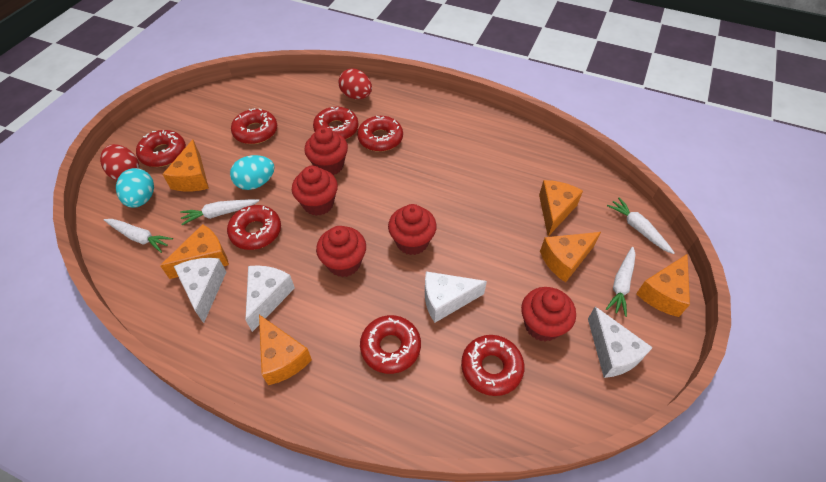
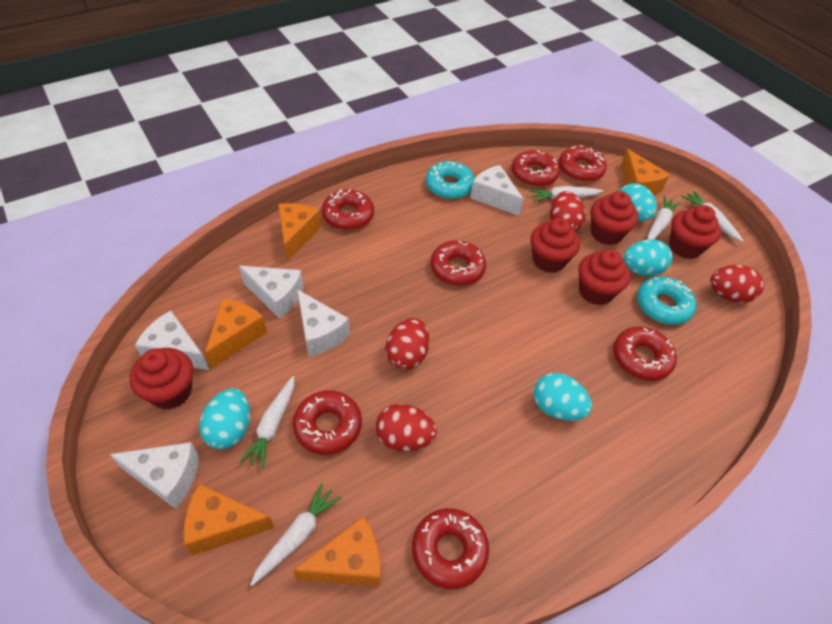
orange cheese: [160,224,229,279] [162,139,209,192] [259,315,312,385] [539,180,583,236] [540,232,601,283] [636,254,690,317] = 6 -> [183,484,275,555] [205,299,267,369] [278,203,321,262] [293,516,380,586] [621,149,670,196] = 5
red egg: [100,144,139,180] [338,68,372,99] = 2 -> [375,404,437,451] [385,318,429,370] [550,191,586,232] [710,265,764,303] = 4
turquoise donut: none = 0 -> [426,161,475,199] [637,276,697,325] = 2
turquoise egg: [116,168,154,208] [230,155,275,190] = 2 -> [199,388,250,449] [534,373,592,421] [619,183,657,221] [623,239,672,276] = 4
white carrot: [104,219,173,253] [180,199,259,225] [606,247,635,317] [607,198,674,254] = 4 -> [240,376,294,469] [250,483,341,586] [529,186,603,203] [647,196,681,240] [681,191,743,242] = 5
white cheese: [174,258,226,323] [245,265,295,332] [425,271,487,323] [588,307,653,378] = 4 -> [109,442,199,509] [135,310,209,370] [239,266,304,319] [297,289,350,357] [470,165,523,216] = 5

